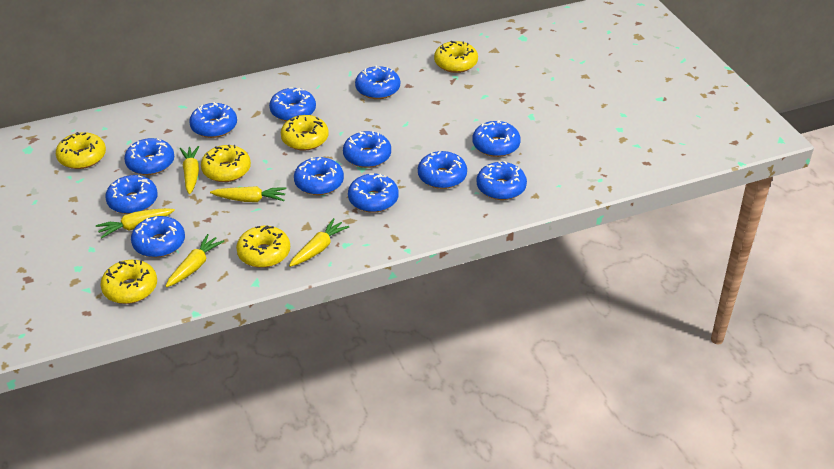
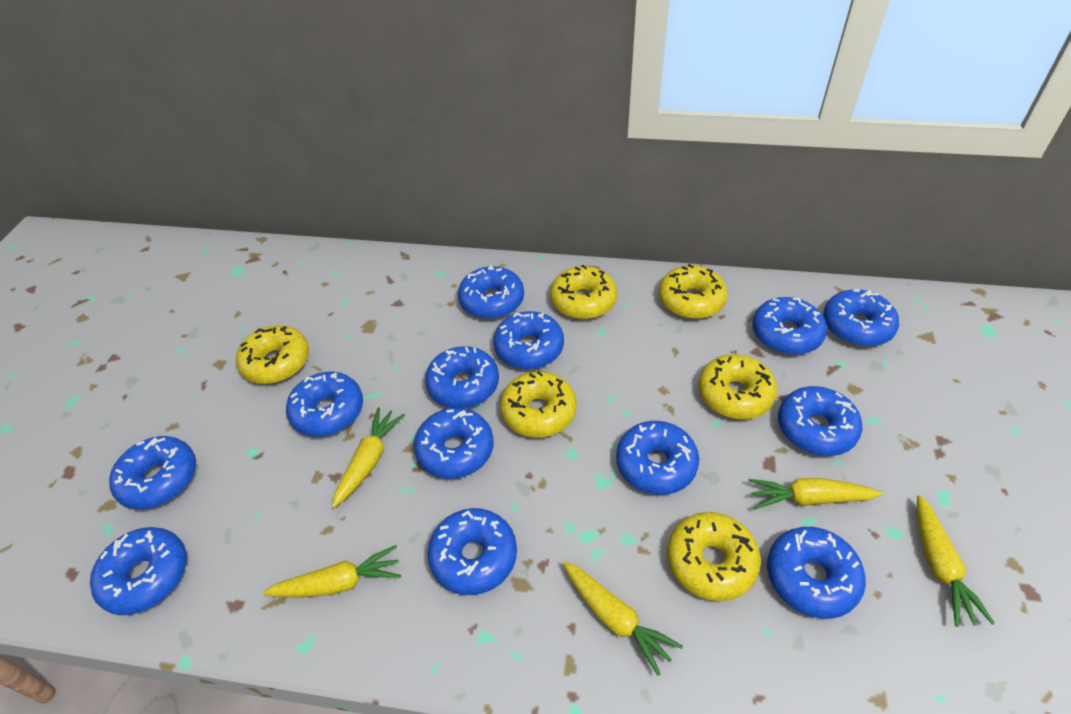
blue donut: [105,175,158,214] [124,138,174,175] [131,216,185,257] [189,102,237,138] [269,87,316,121] [294,157,344,195] [343,131,391,168] [348,173,399,213] [355,66,400,99] [418,151,467,189] [473,120,521,157] [477,161,527,200] = 12 -> [90,527,187,615] [109,436,196,510] [286,372,363,437] [414,408,494,479] [425,346,499,408] [427,508,517,595] [458,265,524,319] [493,311,564,369] [616,421,699,495] [752,297,827,355] [767,527,866,619] [778,386,862,456] [823,289,899,347] = 13

